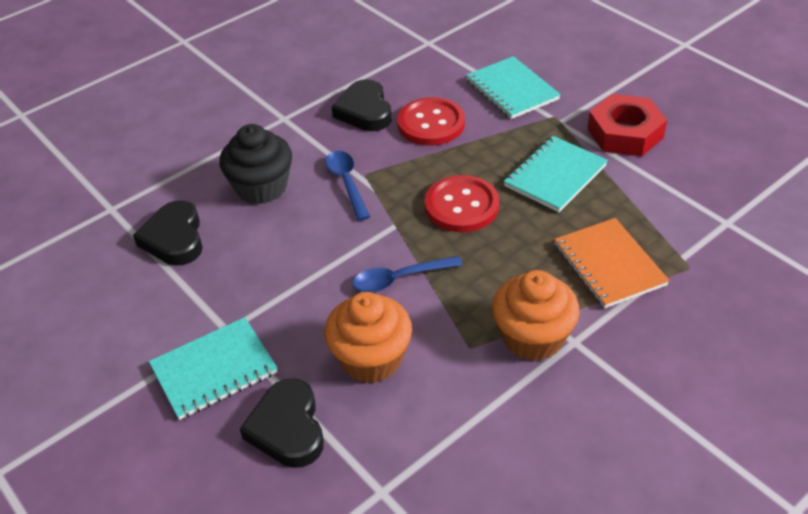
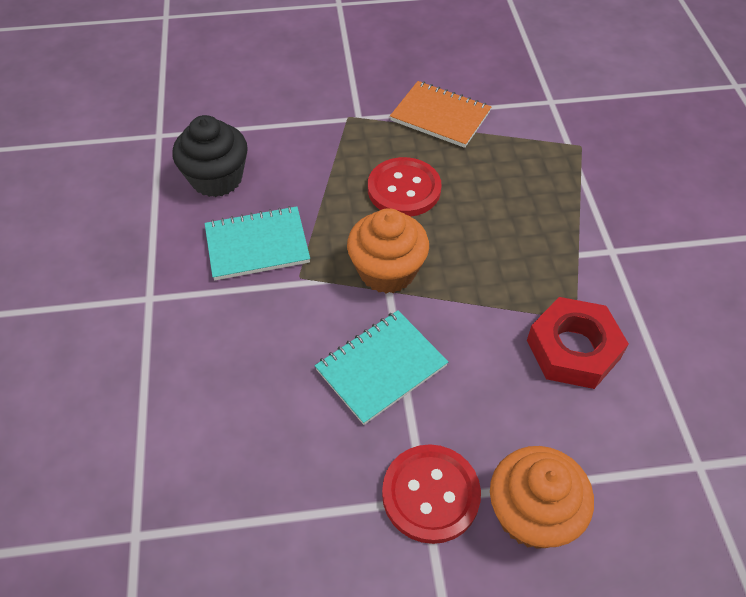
black heart: [133,200,203,266] [240,378,324,468] [332,79,392,131] = 3 -> none = 0
blue spoon: [325,151,370,221] [353,256,463,293] = 2 -> none = 0
turquoise notebook: [149,317,277,420] [466,56,561,119] [503,136,608,212] = 3 -> [205,206,310,281] [315,310,448,425] = 2

